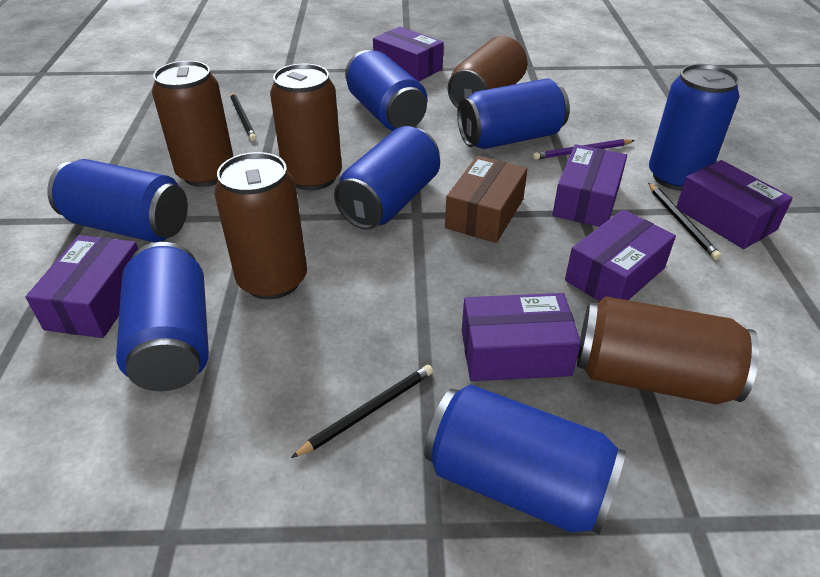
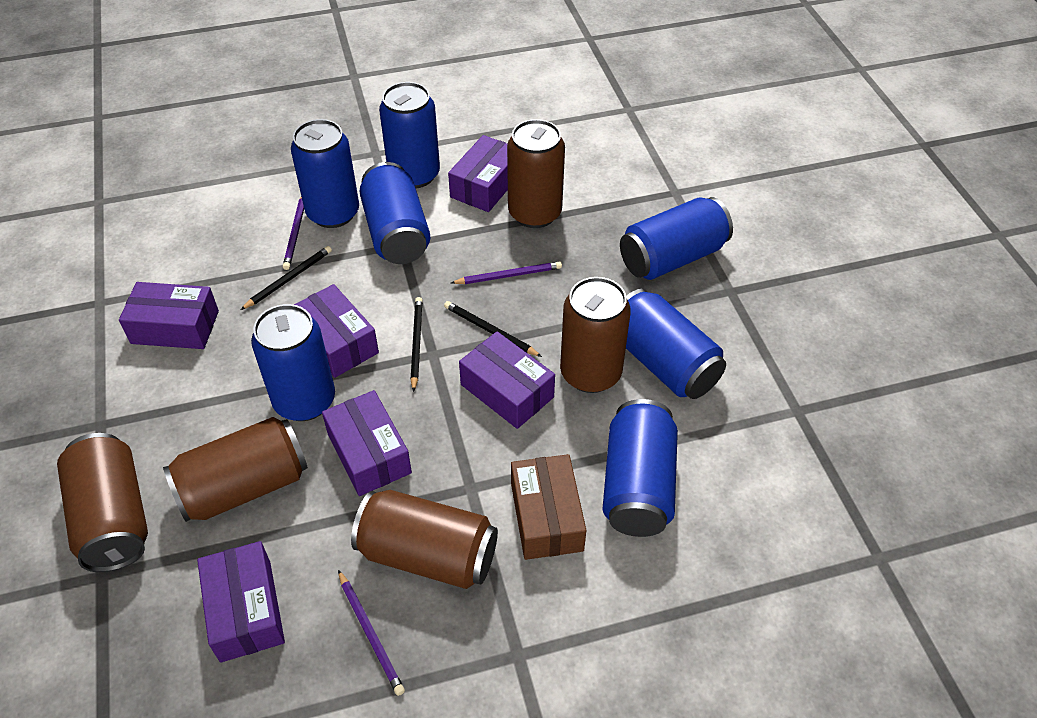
purple pencil: [533,139,635,160] = 1 -> [283,197,304,270] [338,570,405,696] [451,261,562,284] = 3

